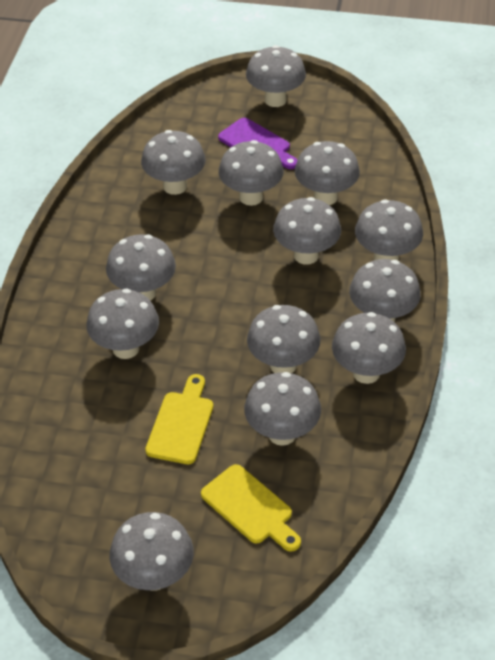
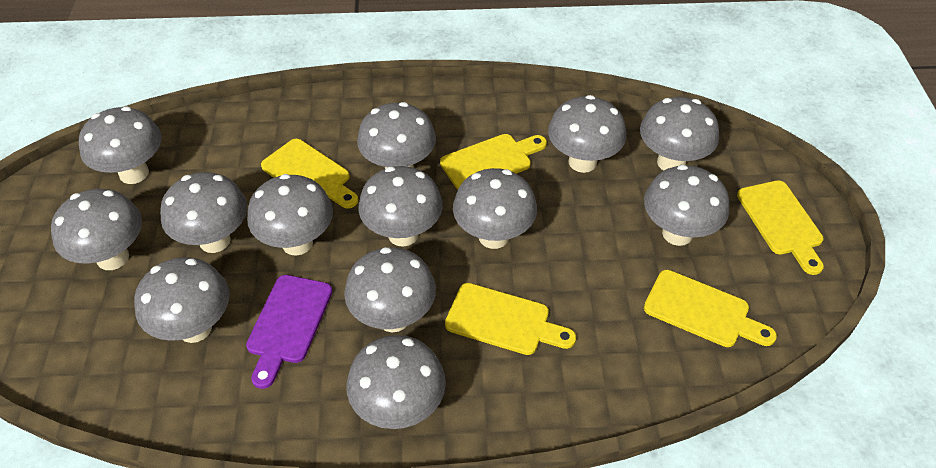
yellow cutting board: [145,374,213,464] [201,464,301,552] = 2 -> [261,139,358,209] [440,134,547,190] [445,283,576,355] [644,270,777,347] [737,180,824,275] = 5

